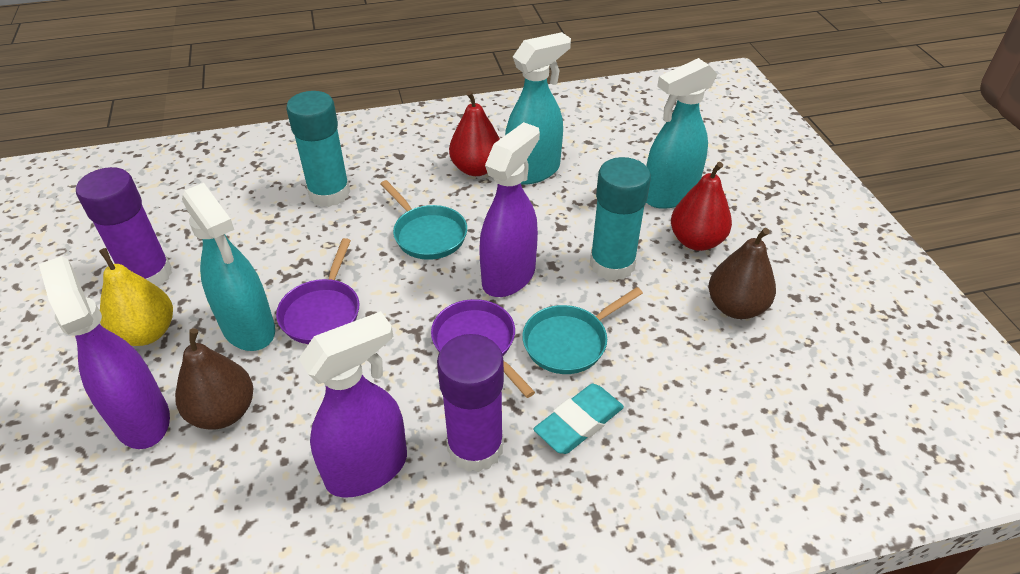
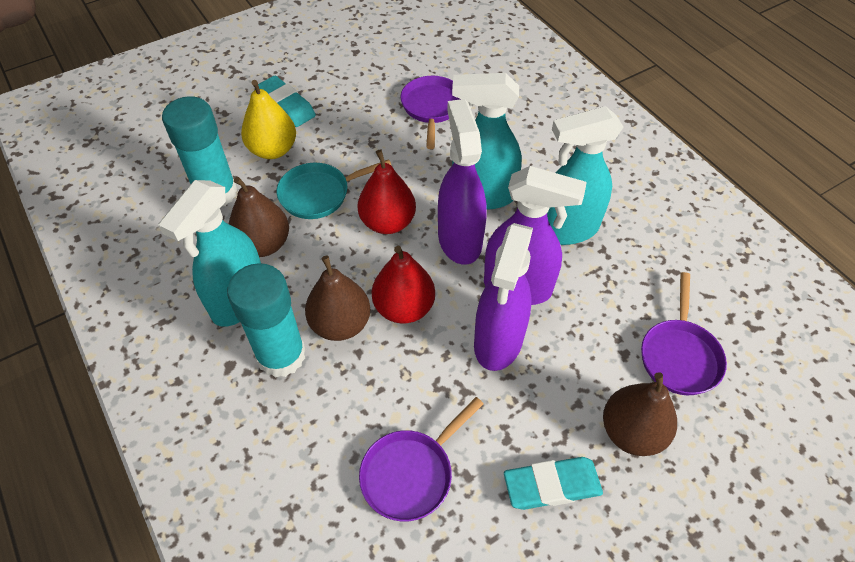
brown pear: [175,328,253,430] [709,228,776,319] = 2 -> [229,177,289,257] [305,256,370,341] [603,372,677,456] = 3
purple glue stick: [76,167,172,287] [437,334,504,472] = 2 -> none = 0
purple pan: [276,238,359,344] [431,299,535,398] = 2 -> [359,397,484,521] [401,76,460,149] [641,272,727,395] = 3
turquoise eraser: [533,384,624,454] = 1 -> [258,76,316,127] [504,457,603,510] = 2
turquoise pan: [380,180,467,260] [522,287,643,374] = 2 -> [277,159,392,219] = 1

